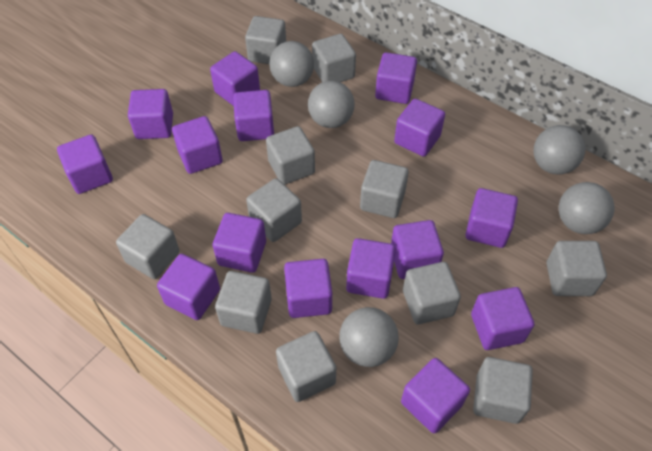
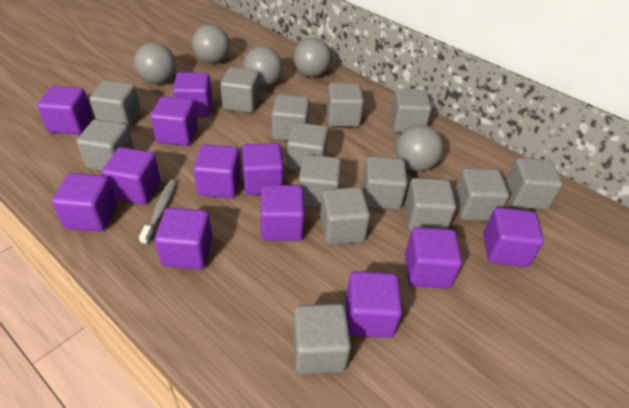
grey cube: [116,214,180,279] [215,271,272,334] [245,16,286,64] [246,178,302,242] [266,126,315,185] [276,331,336,402] [312,34,356,82] [360,160,409,218] [403,262,461,324] [473,357,533,424] [546,241,607,296] = 11 -> [76,120,134,171] [89,80,141,128] [220,67,260,113] [272,94,310,141] [287,122,328,171] [293,304,351,374] [298,154,341,208] [320,187,370,245] [327,83,364,127] [362,156,408,210] [391,89,432,133] [405,178,456,231] [454,168,509,221] [505,158,563,210] = 14
grey toothbrush: none = 0 -> [139,180,177,245] = 1
purple cube: [57,135,113,194] [128,89,173,139] [157,254,220,320] [172,116,223,174] [210,51,260,106] [213,213,266,273] [233,90,274,141] [284,259,332,318] [346,238,396,299] [375,52,417,104] [391,220,444,279] [394,99,445,157] [401,358,470,433] [465,188,518,248] [471,287,534,350] = 15 -> [37,86,92,135] [52,173,117,232] [102,147,161,204] [150,96,198,146] [155,208,213,269] [173,72,212,117] [193,144,241,198] [242,143,284,195] [260,185,305,241] [346,271,402,338] [405,227,462,289] [483,207,544,267] = 12

